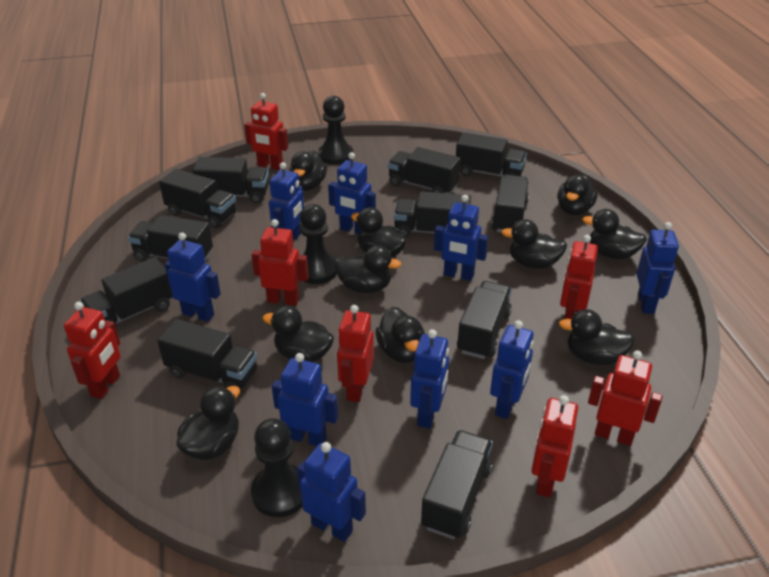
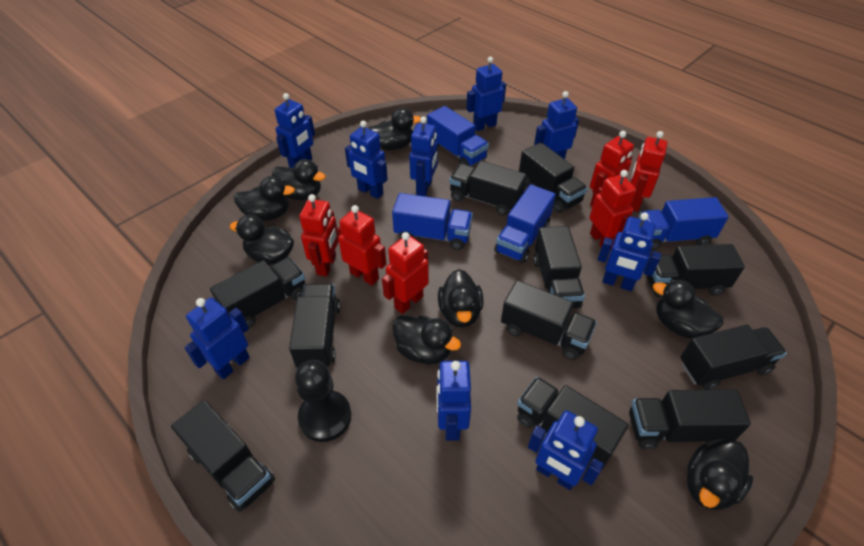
black duck: [176,386,240,460] [262,305,334,362] [289,151,327,191] [334,245,401,293] [351,207,407,258] [375,307,425,363] [501,219,567,269] [557,174,598,215] [559,309,635,365] [582,209,647,259] = 10 -> [230,214,294,265] [234,176,295,221] [272,159,325,200] [368,108,421,150] [392,315,461,365] [438,269,484,328] [653,280,724,339] [687,440,753,510] = 8
black pawn: [251,418,303,517] [300,204,337,284] [318,96,353,165] = 3 -> [295,360,351,442] = 1
blue truck: none = 0 -> [392,193,473,250] [427,106,489,166] [494,184,556,263] [638,197,729,250] = 4
red robot: [64,302,121,399] [244,93,288,170] [252,219,309,306] [337,305,374,402] [532,395,578,498] [560,235,598,319] [588,351,663,446] = 7 -> [299,194,339,277] [338,205,386,286] [382,232,429,314] [589,170,636,250] [590,131,634,207] [630,131,667,212] = 6

